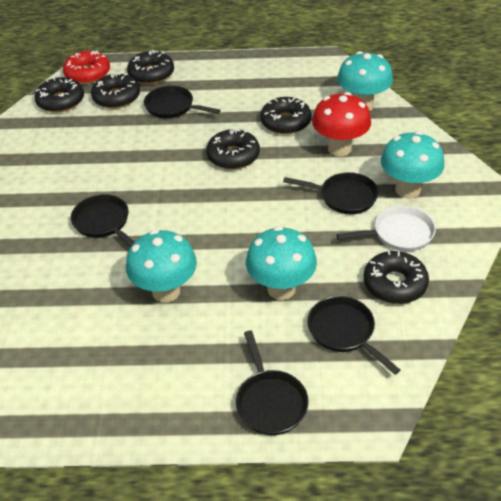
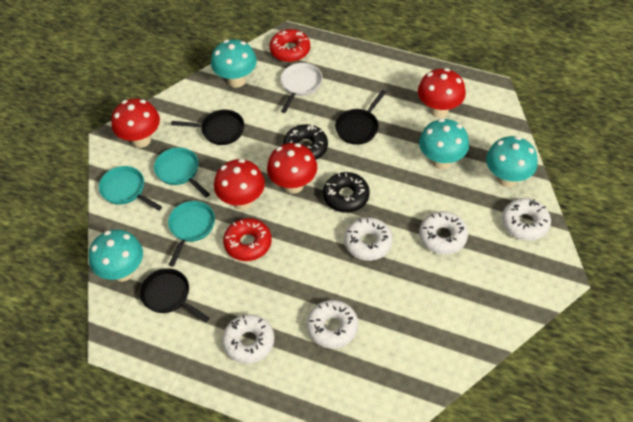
black donut: [35,77,84,112] [91,72,140,109] [127,50,174,84] [206,128,260,169] [260,97,312,134] [364,250,429,304] = 6 -> [283,124,328,160] [323,172,370,213] = 2
black pan: [71,194,134,247] [144,86,221,119] [236,331,309,435] [283,172,378,214] [307,296,400,375] = 5 -> [140,268,210,323] [171,109,244,145] [335,90,386,145] = 3
red donut: [63,50,110,84] = 1 -> [223,218,272,261] [270,29,310,62] = 2
red mushroom: [312,92,371,156] = 1 -> [111,98,160,148] [214,159,265,210] [267,143,317,194] [418,68,466,118] = 4
turquoise pan: none = 0 -> [99,166,162,211] [154,147,210,197] [168,201,215,266] = 3
white donut: none = 0 -> [222,314,274,364] [307,300,358,348] [344,217,393,261] [419,211,468,255] [502,198,551,241] = 5

